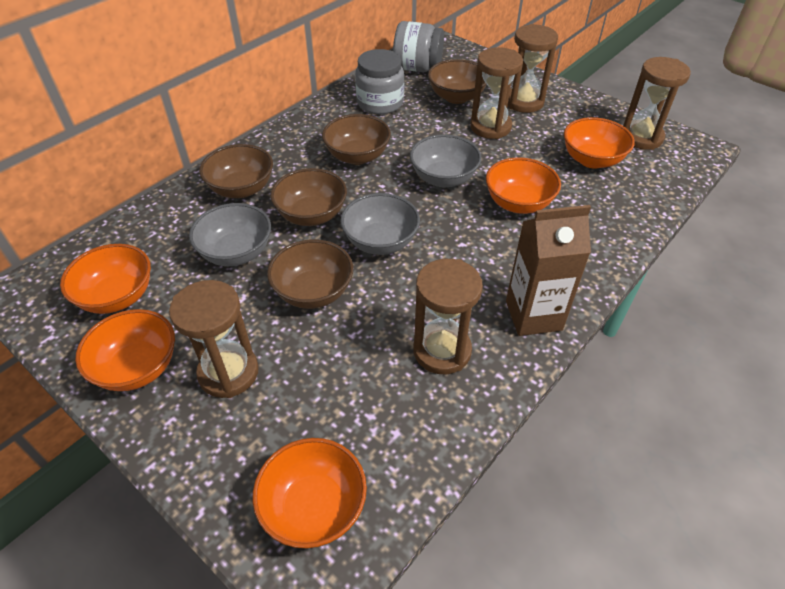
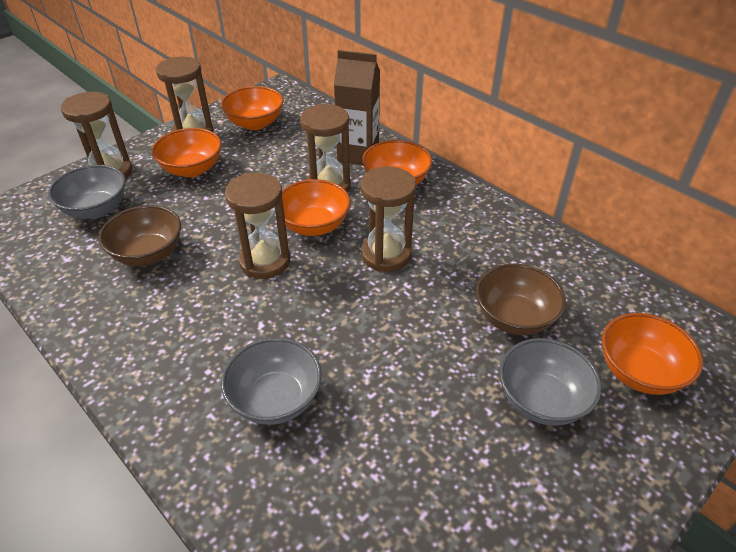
brown bowl: [199,144,273,198] [267,239,353,309] [270,168,347,226] [322,114,391,165] [428,59,486,104] = 5 -> [99,205,181,266] [476,264,566,335] = 2
grey jar: [355,49,404,114] [393,21,444,72] = 2 -> none = 0

